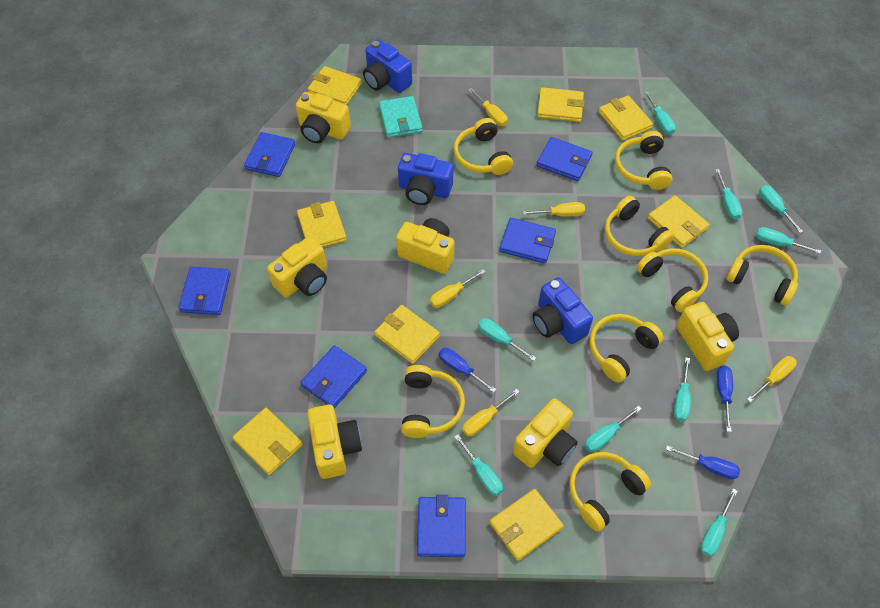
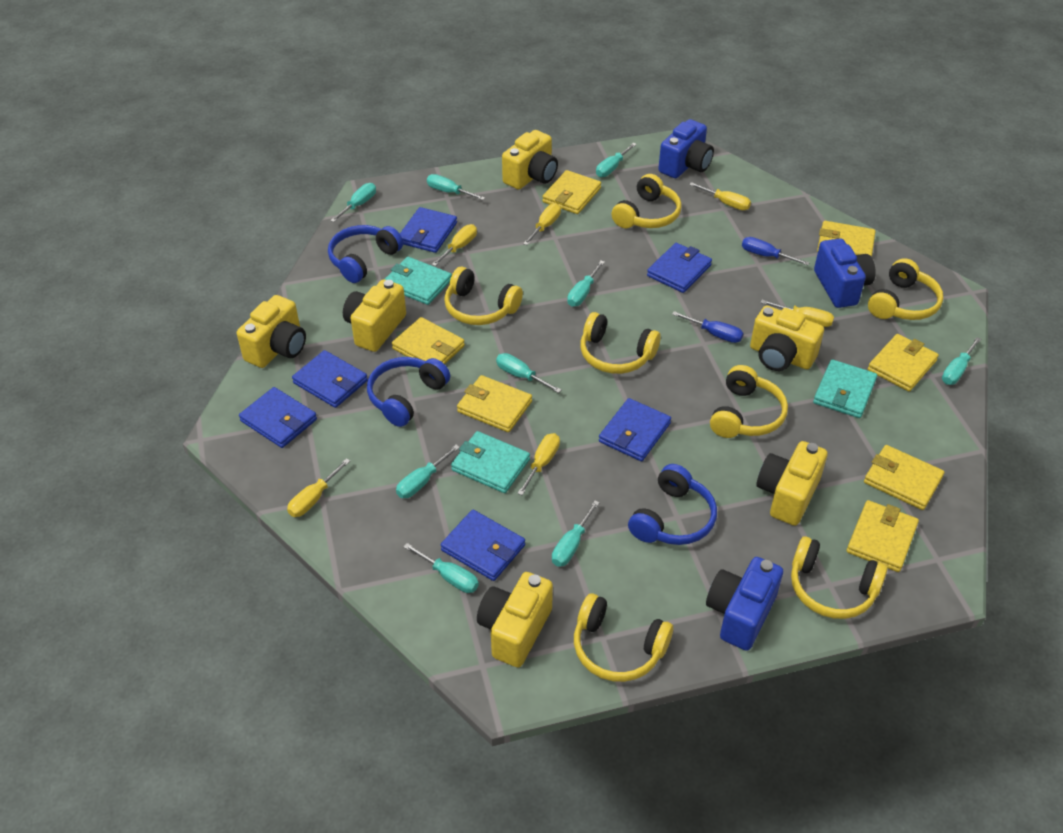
blue headphones: none = 0 -> [328,225,403,283] [367,357,450,427] [628,464,717,545] = 3
blue screwdriver: [439,348,497,393] [666,445,740,479] [716,366,733,432] = 3 -> [672,311,743,343] [742,237,810,266] = 2
turquoise wallet: [379,96,422,138] = 1 -> [384,257,452,305] [451,431,530,493] [813,359,877,418] = 3
yellow headphones: [401,365,465,438] [454,118,513,175] [569,452,651,531] [589,314,664,382] [605,196,674,256] [615,131,672,190] [637,248,708,312] [726,245,798,306] = 8 -> [444,267,523,325] [574,593,673,682] [580,312,661,374] [611,174,682,228] [710,365,788,438] [791,536,888,619] [868,258,943,320] = 7
yellow screwdriver: [430,269,485,308] [462,389,519,436] [469,88,508,126] [523,202,585,217] [747,356,797,403] = 5 -> [287,458,350,517] [432,224,477,266] [517,433,560,495] [523,203,561,245] [689,182,751,210] [761,300,834,327] = 6
yellow wallet: [232,408,303,475] [297,201,347,247] [308,66,362,105] [374,305,440,364] [490,489,564,561] [537,87,585,122] [598,95,653,141] [648,195,710,248] = 8 -> [392,317,465,364] [457,375,532,432] [542,170,601,214] [817,221,876,257] [847,500,919,572] [864,445,944,510] [868,334,939,392] = 7

